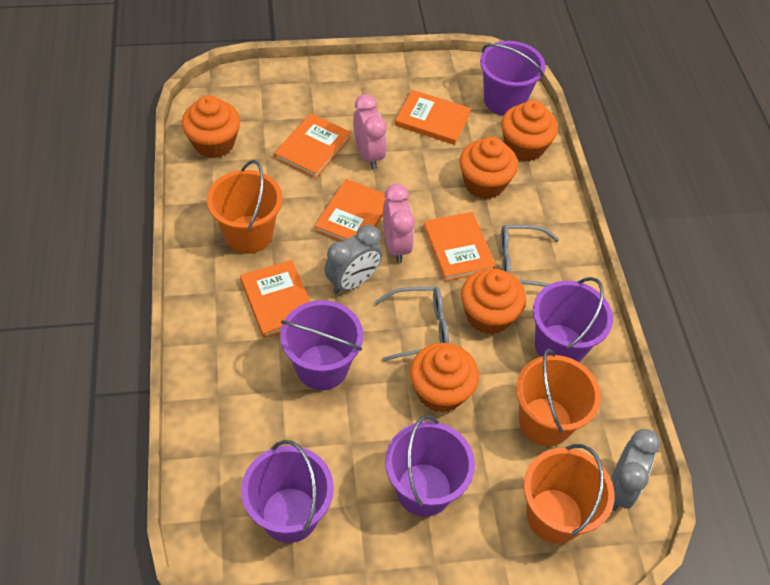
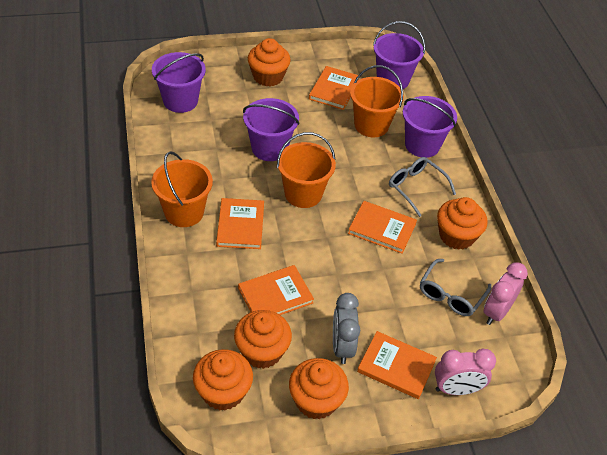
grey clock: [324,225,382,294] [611,429,660,511] = 2 -> [333,293,360,364] = 1
purple bucket: [241,440,334,543] [280,300,363,390] [385,415,475,517] [480,41,546,116] [533,277,613,362] = 5 -> [152,52,206,113] [243,98,299,161] [373,21,425,89] [403,96,457,158] = 4

